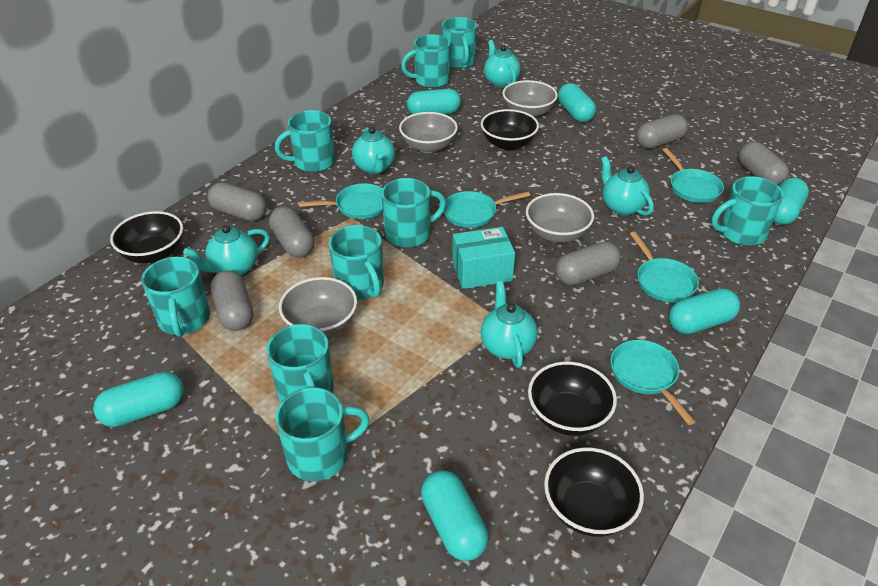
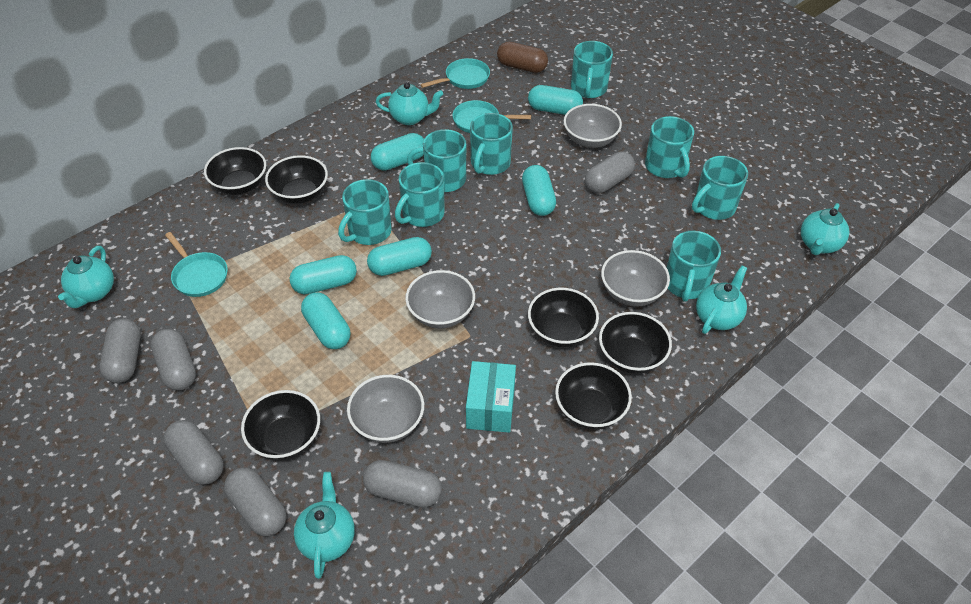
black bowl: [110,211,183,263] [481,109,539,151] [528,362,617,436] [544,447,644,537] = 4 -> [204,147,266,195] [241,390,320,460] [265,155,328,204] [528,288,599,347] [555,362,632,429] [599,312,672,374] = 6
brown capsule: none = 0 -> [497,42,548,73] = 1
turquoise mug: [141,257,210,337] [266,324,334,402] [275,110,335,172] [275,387,370,481] [329,225,384,300] [381,178,446,248] [401,35,450,88] [442,17,477,69] [712,176,784,246] = 9 -> [338,179,392,245] [395,162,445,227] [407,129,466,192] [470,113,513,175] [571,41,613,98] [645,116,694,178] [667,231,721,302] [692,156,748,220] = 8
turquoise pan: [299,183,383,219] [443,191,530,228] [610,340,695,425] [630,232,699,303] [663,148,724,203] = 5 -> [165,232,228,297] [420,58,490,89] [452,100,531,133] = 3

